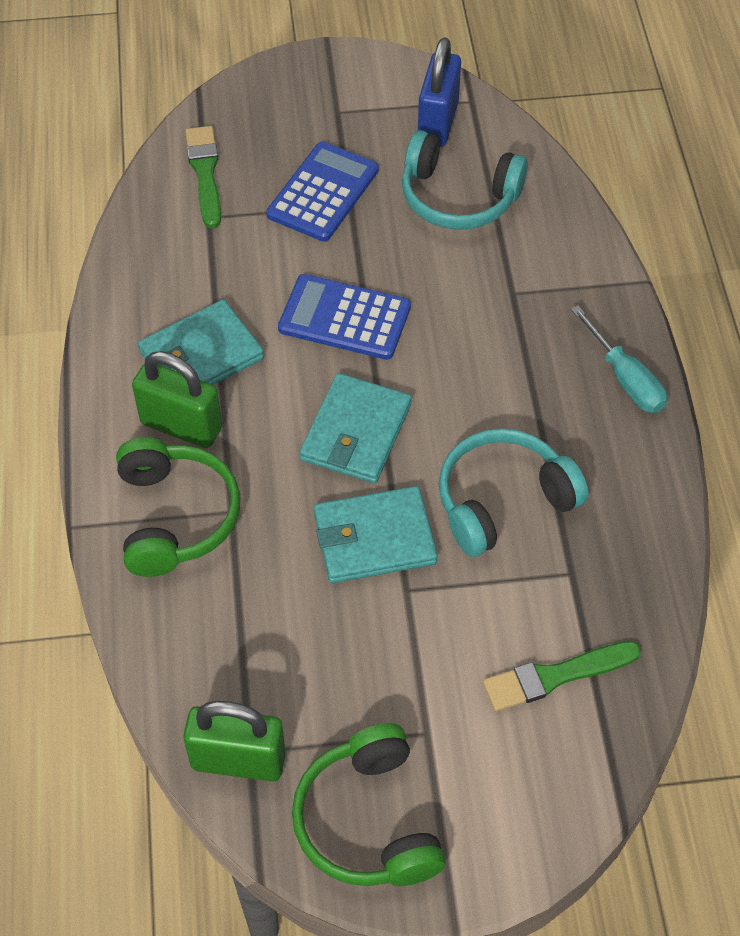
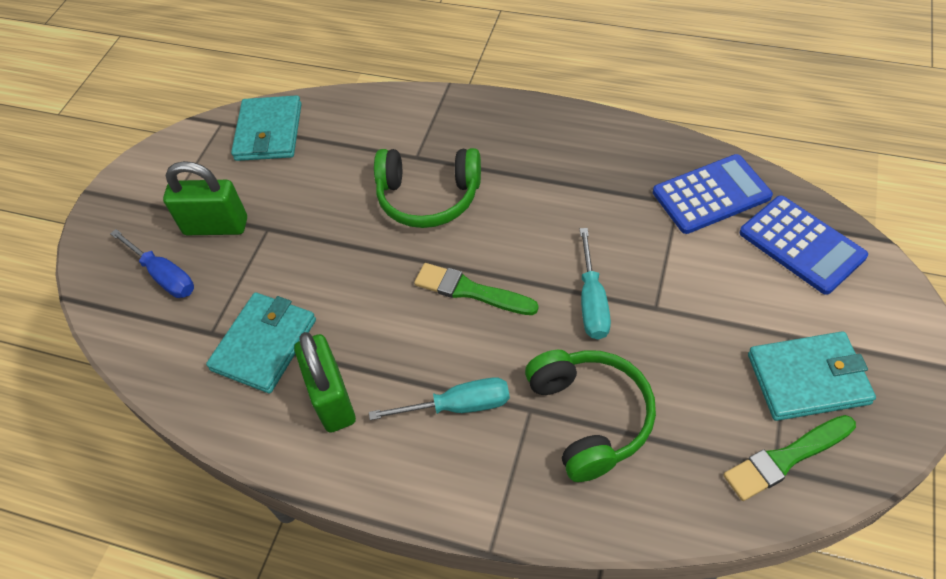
blue padlock: [418,37,461,147] = 1 -> none = 0
blue screwdriver: none = 0 -> [110,229,194,298] = 1
turquoise headphones: [402,130,528,230] [439,428,588,557] = 2 -> none = 0
turquoise screwdriver: [571,305,667,413] = 1 -> [369,377,510,420] [580,228,611,339] = 2

